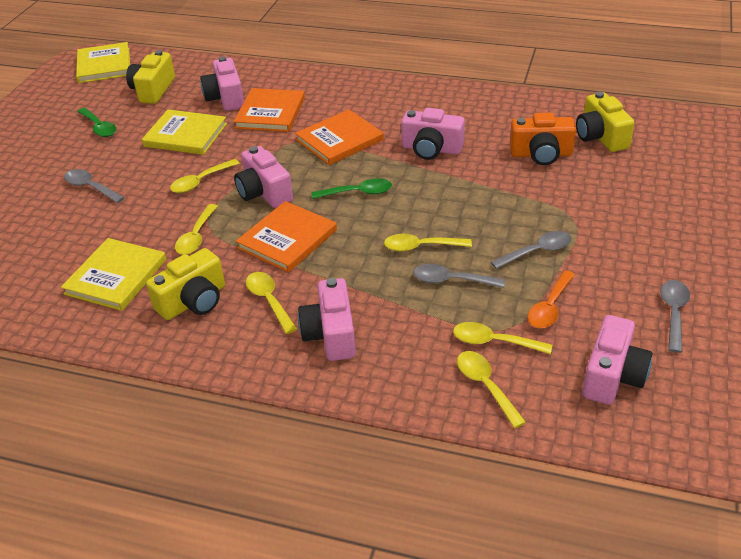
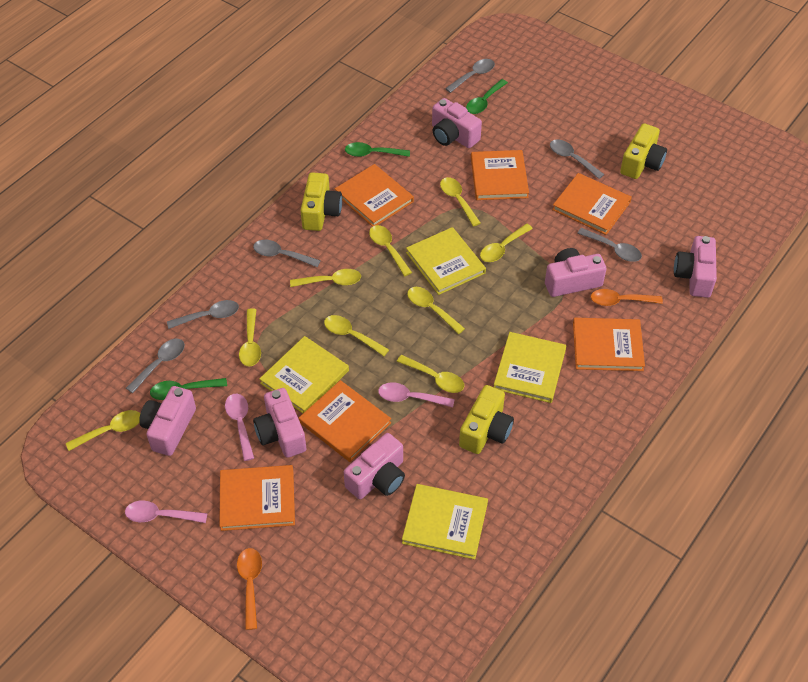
green spoon: [77,108,116,137] [311,178,392,199] = 2 -> [150,378,227,400] [345,142,410,157] [466,79,508,114] = 3
grey spoon: [64,169,125,203] [413,264,505,288] [491,231,572,269] [660,280,690,353] = 4 -> [126,339,185,393] [167,300,239,329] [253,240,321,267] [445,59,495,93] [550,139,604,179] [577,228,642,262] = 6
orange book: [234,88,305,132] [236,201,337,273] [295,109,384,165] = 3 -> [219,465,295,531] [299,380,391,462] [335,164,414,227] [471,150,529,200] [552,173,632,235] [573,318,645,371] = 6
orange camera: [510,113,576,165] = 1 -> none = 0
orange spoon: [528,270,575,328] = 1 -> [237,548,262,630] [591,289,663,306] = 2
pink camera: [200,57,244,111] [234,146,293,208] [298,278,356,361] [401,108,465,160] [582,315,652,405] = 5 -> [139,386,196,456] [253,388,306,458] [344,433,405,499] [432,98,482,148] [545,248,607,297] [674,236,717,298] = 6
pink spoon: none = 0 -> [125,500,208,523] [225,394,254,461] [378,382,455,408] = 3
yellow book: [61,238,166,311] [76,42,130,83] [142,109,227,155] = 3 -> [259,336,349,414] [402,484,488,560] [406,227,486,295] [494,332,566,403] = 4
yellow spoon: [170,159,240,193] [175,204,218,255] [246,272,297,334] [384,234,472,252] [453,322,552,354] [457,351,526,428] = 6 -> [66,410,140,451] [239,308,261,367] [290,269,361,287] [324,315,389,356] [369,225,412,276] [396,355,464,393] [407,287,465,334] [440,177,481,227] [480,224,533,262] = 9

